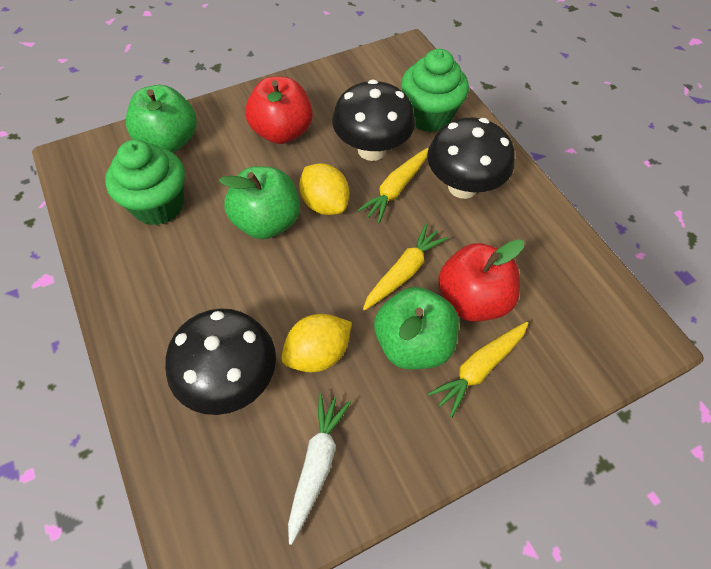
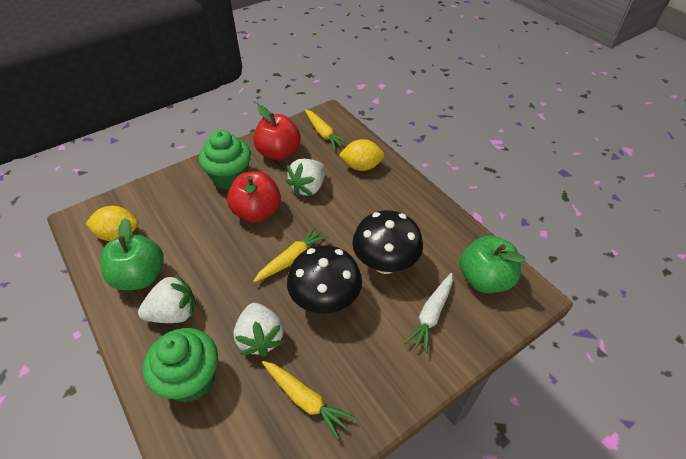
black mushroom: [165,308,276,415] [332,80,415,161] [427,117,515,199] = 3 -> [287,245,362,314] [352,210,423,274] = 2
green apple: [126,85,197,153] [219,166,300,239] [374,287,459,370] = 3 -> [100,218,164,290] [460,236,525,293] = 2
white strawberry: none = 0 -> [138,273,196,323] [233,303,284,357] [286,159,325,197] = 3

